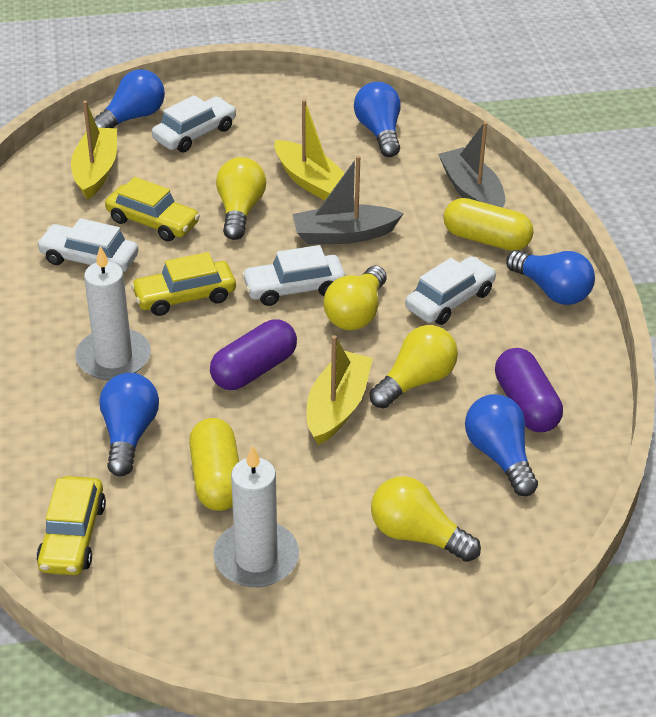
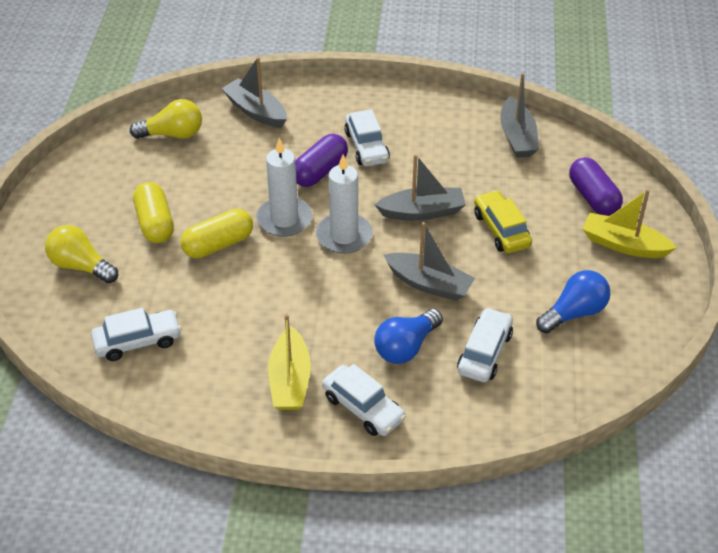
blue light bulb: [94,69,165,128] [99,373,159,477] [354,82,401,157] [465,394,538,496] [506,250,595,305] = 5 -> [374,309,443,364] [536,270,610,334] = 2
grey boat: [293,156,404,245] [438,122,505,208] = 2 -> [221,57,287,128] [375,154,466,221] [384,222,475,301] [500,73,539,158] = 4
yellow boat: [71,101,117,200] [275,99,345,201] [307,335,373,445] = 3 -> [268,314,311,410] [583,189,677,258] = 2
yellow car: [36,476,106,575] [105,177,200,241] [131,252,236,316] = 3 -> [474,190,532,253] = 1
yellow light bulb: [216,157,266,240] [323,266,387,330] [370,325,458,409] [371,476,481,562] = 4 -> [45,225,118,283] [130,99,202,139] = 2

